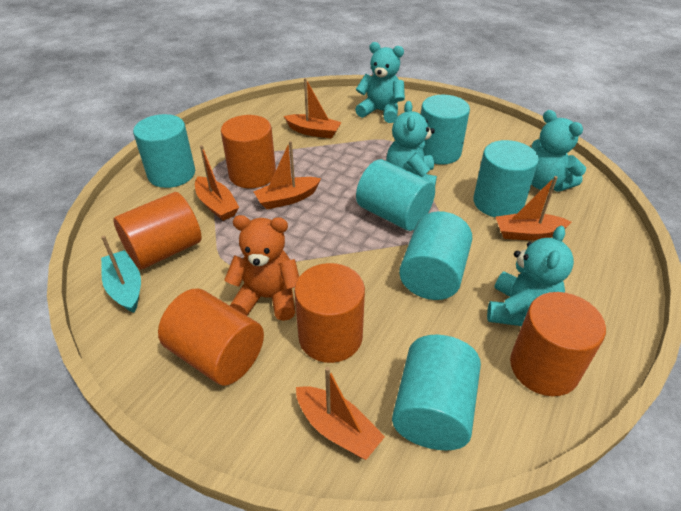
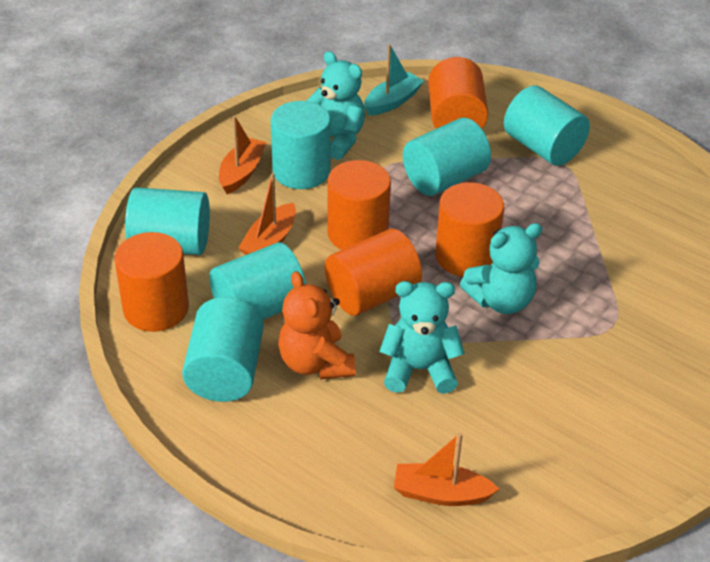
orange boat: [195,145,239,221] [253,141,321,209] [284,78,342,138] [296,367,385,460] [496,176,572,240] = 5 -> [219,116,266,194] [238,173,296,255] [394,433,499,506] = 3
turquoise teddy bear: [355,42,405,123] [386,101,437,185] [487,226,574,326] [532,110,586,192] = 4 -> [306,51,365,160] [379,281,465,394] [460,223,542,314] = 3

